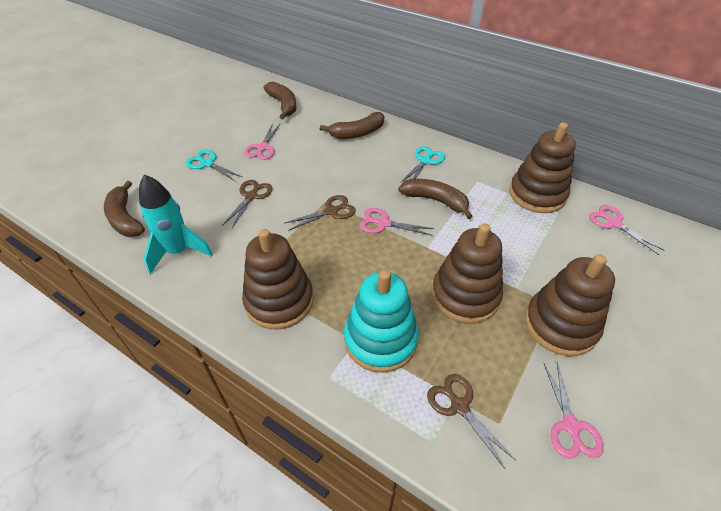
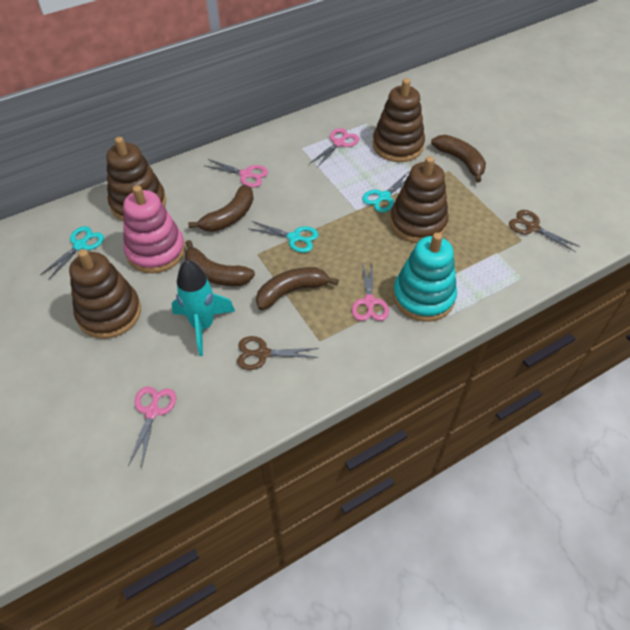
brown scissors: [222,180,272,228] [285,195,356,231] [427,374,515,469] = 3 -> [237,336,319,370] [509,210,580,252] = 2
pink stacking toy: none = 0 -> [123,185,185,273] = 1
turquoise scissors: [186,150,242,182] [401,146,445,182] = 2 -> [40,226,104,280] [250,221,318,253] [362,171,409,213] = 3

